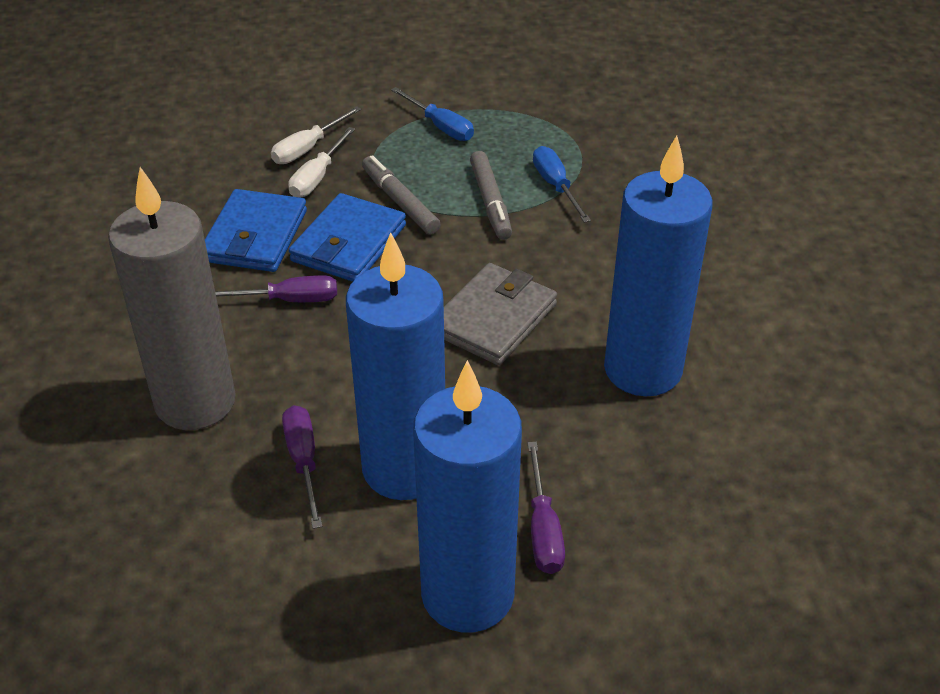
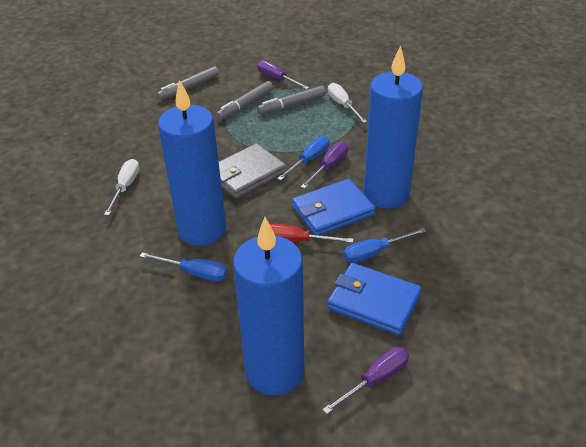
blue screwdriver: [391,87,474,141] [533,146,591,223] = 2 -> [140,253,227,281] [277,136,329,180] [343,228,426,263] = 3
grey candle: [108,167,236,430] = 1 -> none = 0
grey marker: [362,155,441,235] [470,151,512,240] = 2 -> [157,66,219,100] [216,81,274,120] [257,86,326,115] = 3
red screwdriver: none = 0 -> [270,224,353,243] = 1

